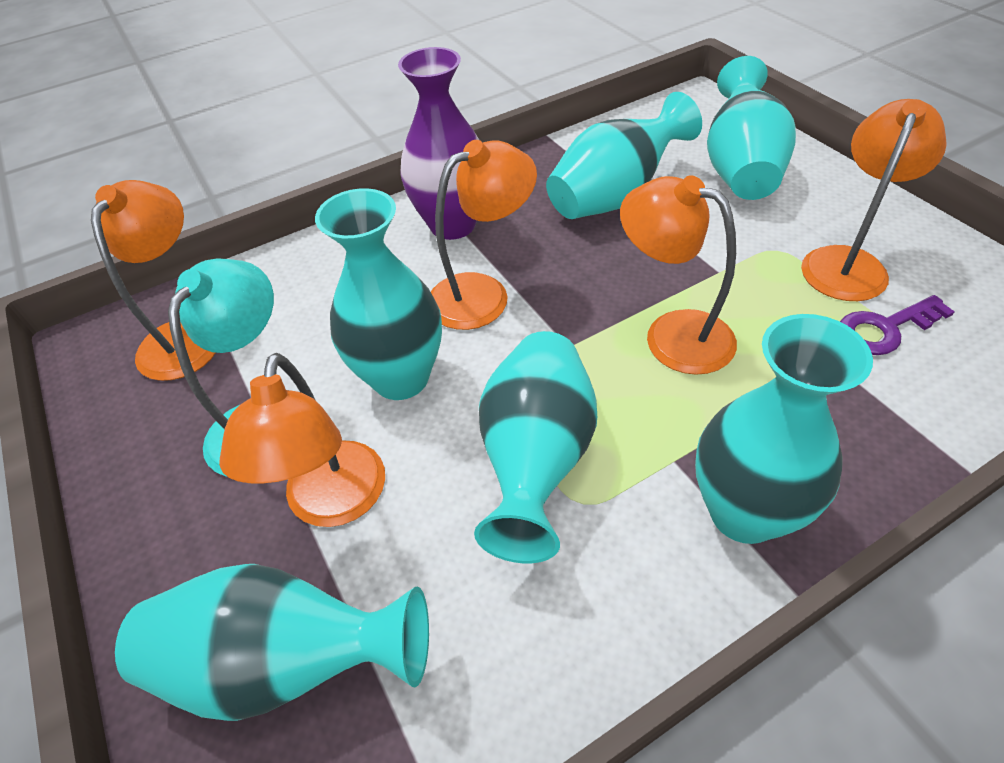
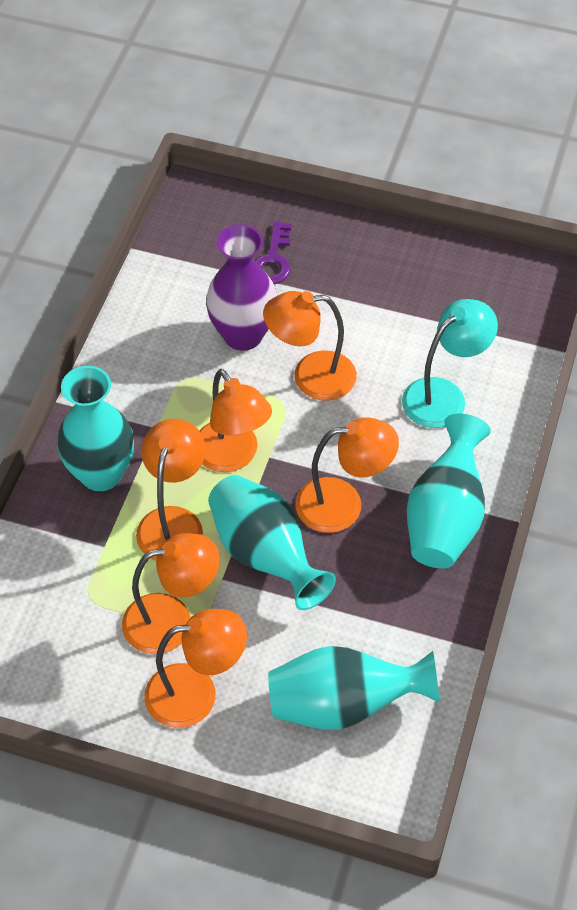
orange lamp: [91,180,215,381] [219,353,385,527] [431,140,537,330] [620,175,737,375] [801,99,947,301] = 5 -> [122,533,220,654] [136,419,206,561] [145,609,247,728] [199,369,272,472] [263,291,357,401] [296,417,399,533] = 6
turquoise vase: [115,564,429,721] [315,188,442,400] [474,331,597,563] [546,92,702,219] [695,314,873,544] [707,56,796,200] = 6 -> [57,366,134,491] [208,475,336,610] [268,646,439,730] [407,414,491,568] = 4

